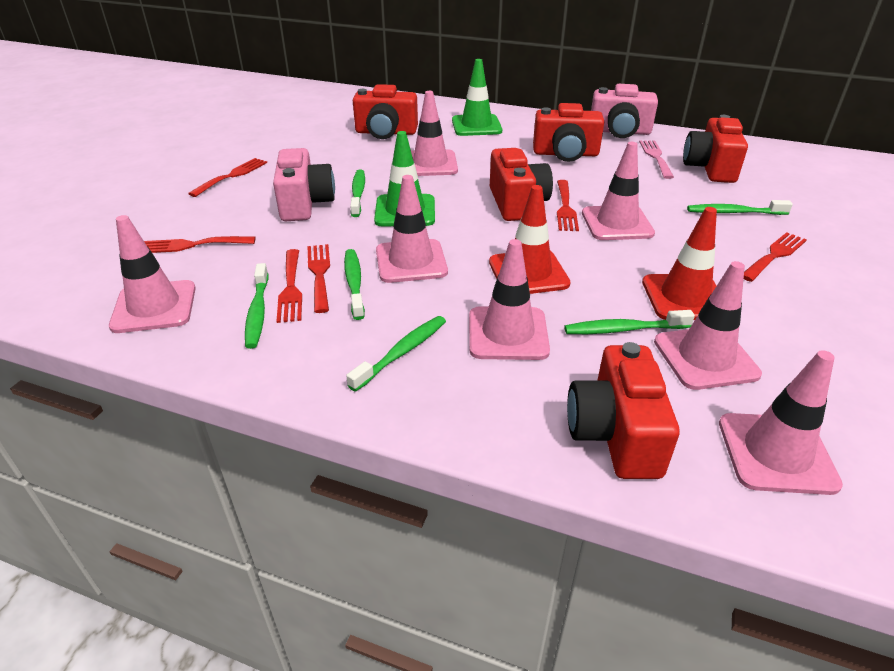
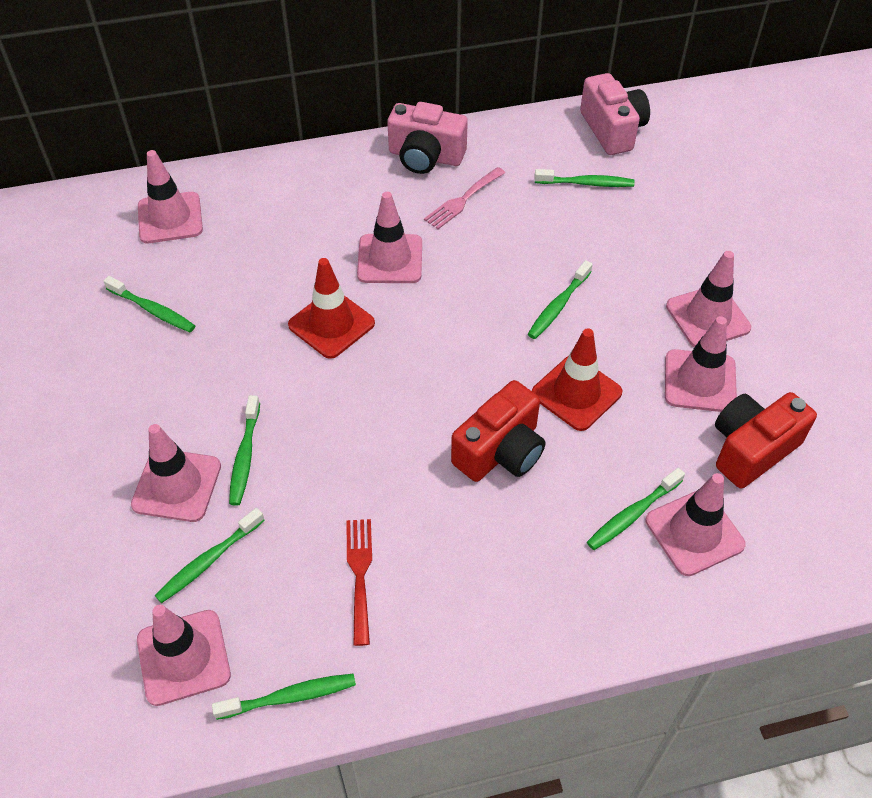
green toothbrush: [245,263,269,349] [344,249,365,320] [346,316,446,392] [350,169,365,217] [564,310,695,334] [687,200,793,215] = 6 -> [104,276,195,332] [155,508,265,603] [212,674,356,720] [229,395,260,506] [528,260,593,339] [534,169,635,187] [587,468,685,550] = 7
green traffic cone: [374,131,435,226] [452,59,502,136] = 2 -> none = 0
red camera: [353,84,418,139] [490,148,553,221] [533,103,604,162] [567,342,680,479] [683,115,748,183] = 5 -> [451,380,545,482] [715,392,817,488] = 2
red fork: [144,236,256,253] [188,158,267,197] [276,249,302,323] [307,244,330,313] [557,180,579,231] [744,232,807,282] = 6 -> [346,519,372,646] = 1

